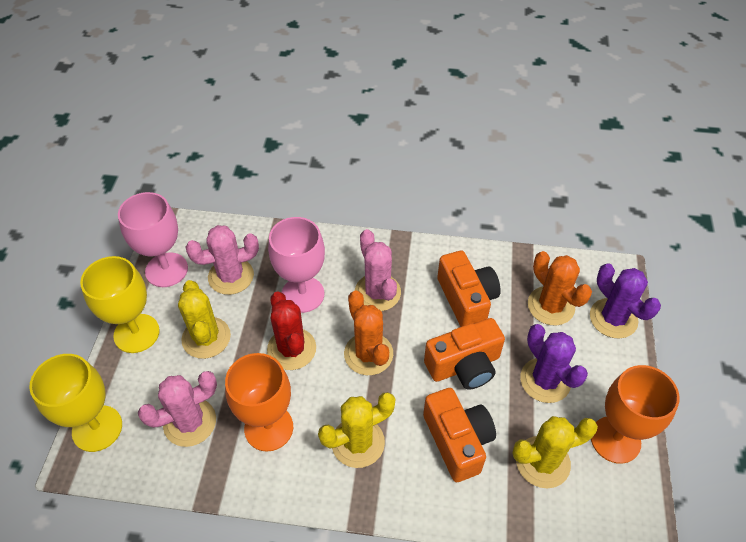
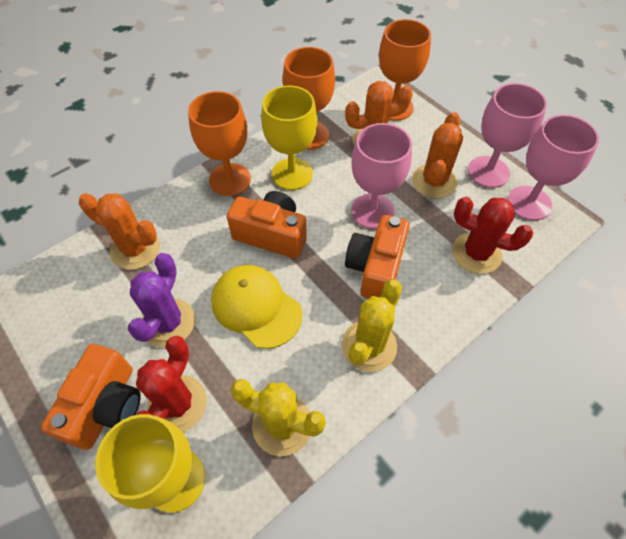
orange cactus: [344,290,393,375] [528,251,592,326] = 2 -> [79,193,160,270] [345,81,413,146] [412,112,463,198] = 3
orange goblet: [225,353,293,452] [591,365,680,464] = 2 -> [188,91,251,196] [283,47,335,150] [379,19,431,121] = 3
pink cactus: [138,371,217,447] [185,225,259,295] [355,229,401,311] = 3 -> none = 0
pink goblet: [118,192,188,287] [268,217,325,313] = 2 -> [351,123,412,229] [468,83,547,188] [507,115,599,220] = 3
purple cactus: [520,324,588,403] [590,264,661,339] = 2 -> [128,253,195,347] = 1
red cactus: [267,291,316,370] = 1 -> [136,336,207,432] [452,197,533,274] = 2
yellow cactus: [178,280,231,359] [318,392,395,468] [512,416,598,489] = 3 -> [231,379,326,456] [342,280,402,372] = 2
yellow cap: none = 0 -> [211,265,302,349] = 1

